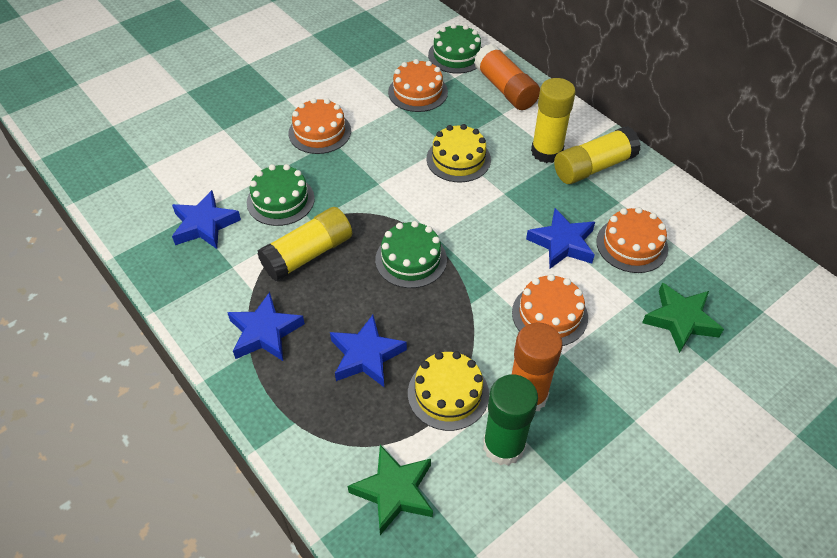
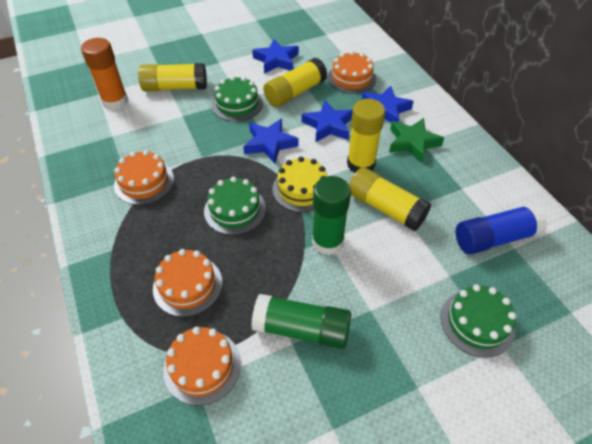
blue glue stick: none = 0 -> [456,203,548,254] = 1
green glue stick: [483,374,538,466] = 1 -> [251,294,351,349] [312,176,351,255] = 2
green star: [348,445,433,535] [642,283,724,353] = 2 -> [389,118,444,163] = 1
orange glue stick: [474,44,540,110] [512,322,563,411] = 2 -> [81,38,128,110] = 1
yellow cake: [408,351,489,431] [427,124,491,182] = 2 -> [273,157,327,212] = 1
yellow glue stick: [257,207,352,281] [531,78,576,163] [554,126,641,184] = 3 -> [138,63,207,92] [263,58,327,107] [347,99,385,173] [349,167,431,231] = 4

